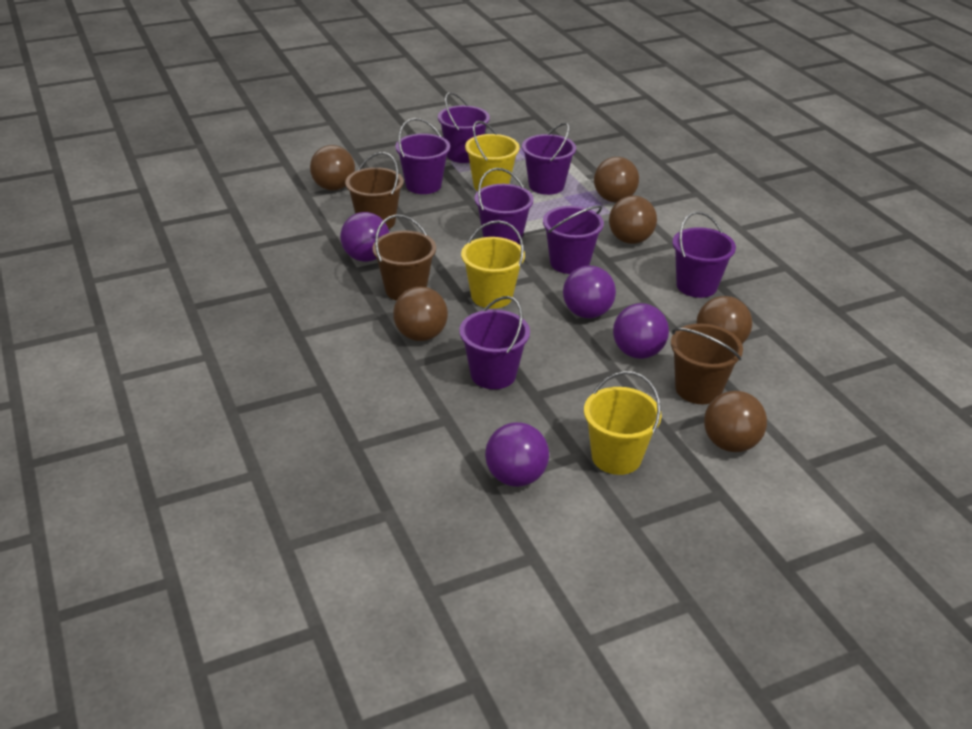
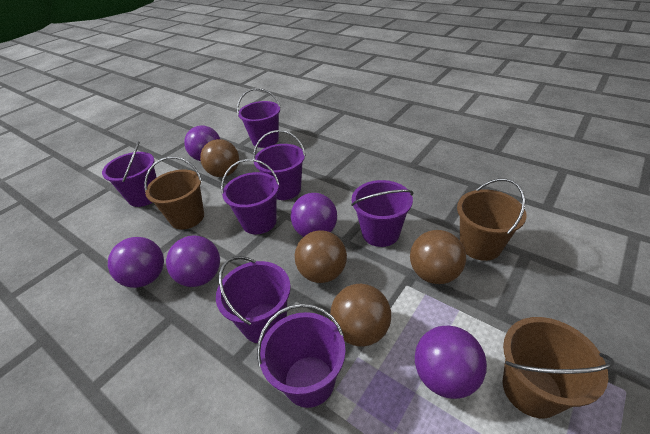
brown ball: [310,145,355,191] [393,287,448,341] [594,157,639,202] [609,196,657,244] [696,296,752,344] [704,391,767,452] = 6 -> [200,139,239,177] [295,230,347,283] [330,284,391,346] [410,230,466,284] = 4
purple ball: [340,212,389,262] [485,422,549,487] [563,265,616,318] [613,303,669,359] = 4 -> [108,237,164,288] [166,236,220,287] [184,125,220,161] [291,193,337,237] [415,326,487,399] = 5
yellow bucket: [461,220,525,309] [465,121,520,191] [584,371,662,475] = 3 -> none = 0

